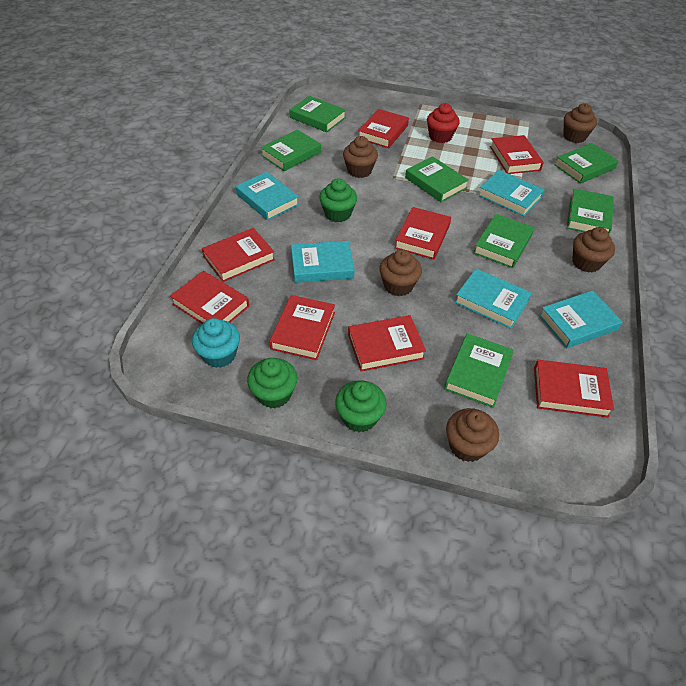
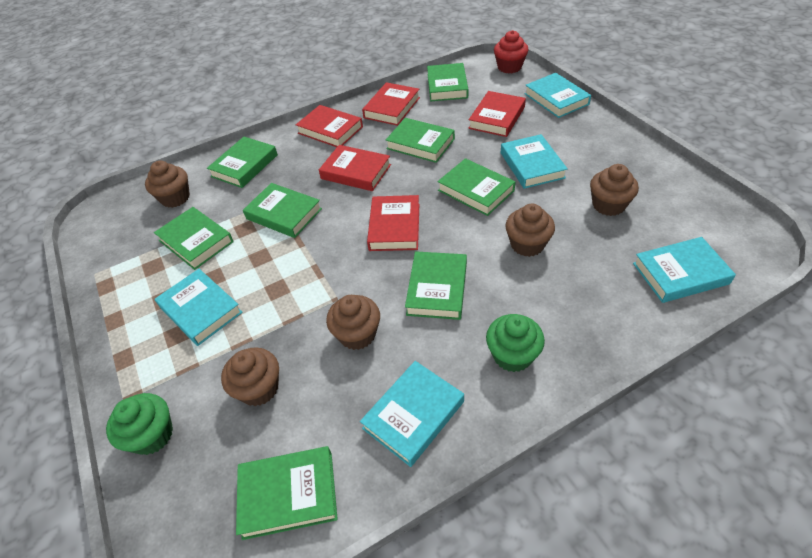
green book: [260,129,321,171] [290,96,346,132] [405,156,469,202] [444,334,514,408] [473,214,534,268] [554,143,618,184] [567,189,614,234] = 7 -> [154,207,234,270] [207,137,278,188] [236,446,338,540] [243,183,322,238] [386,118,455,163] [405,251,467,320] [427,63,468,101] [437,158,515,216] = 8
green cupcake: [247,358,297,408] [319,178,357,223] [335,380,386,432] = 3 -> [106,393,173,455] [486,314,545,372] = 2
red book: [170,271,249,324] [202,228,275,282] [269,295,335,360] [348,315,426,371] [358,109,409,148] [395,207,451,259] [490,135,544,174] [534,360,614,418] = 8 -> [296,105,363,147] [319,145,391,191] [362,82,420,126] [367,195,419,251] [468,91,526,137] = 5
turquoise cupcake: [192,318,240,368] = 1 -> none = 0

